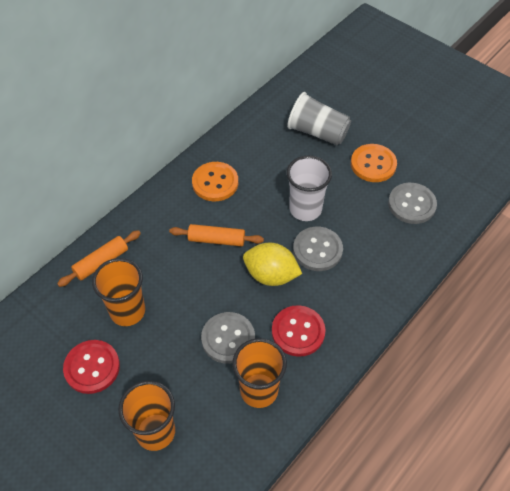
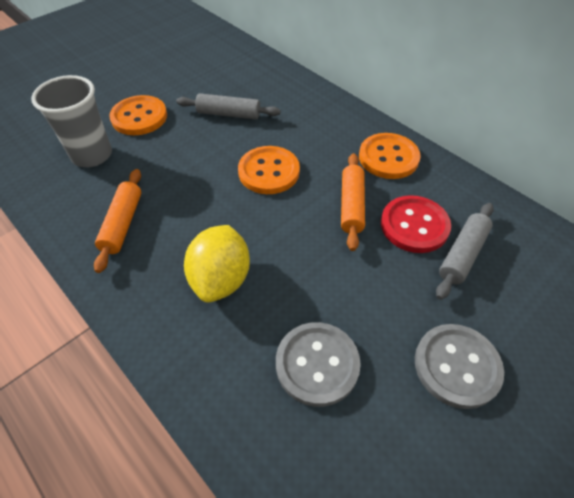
grey button: [201,312,255,364] [293,227,343,271] [388,183,437,224] = 3 -> [276,322,361,407] [415,324,504,409] = 2
grey rolling pin: none = 0 -> [176,93,281,120] [436,203,494,300] = 2
orange button: [192,162,238,201] [351,144,397,182] = 2 -> [109,95,167,135] [238,146,300,194] [359,133,421,179] = 3
orange cup: [92,258,145,326] [118,381,175,451] [232,338,287,408] = 3 -> none = 0
red button: [63,340,120,394] [272,305,325,357] = 2 -> [381,195,451,253] = 1
white cup: [287,156,332,221] = 1 -> none = 0

